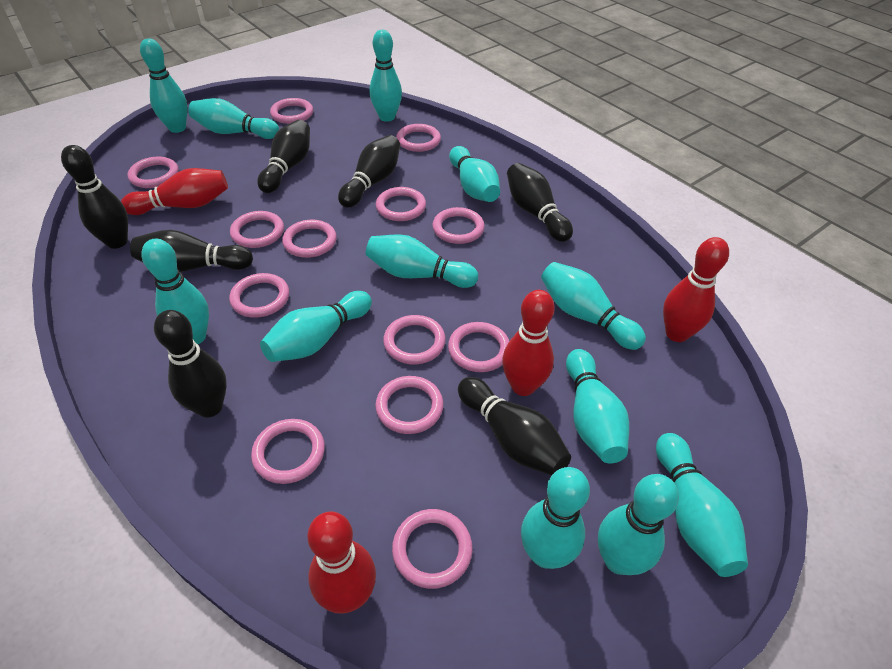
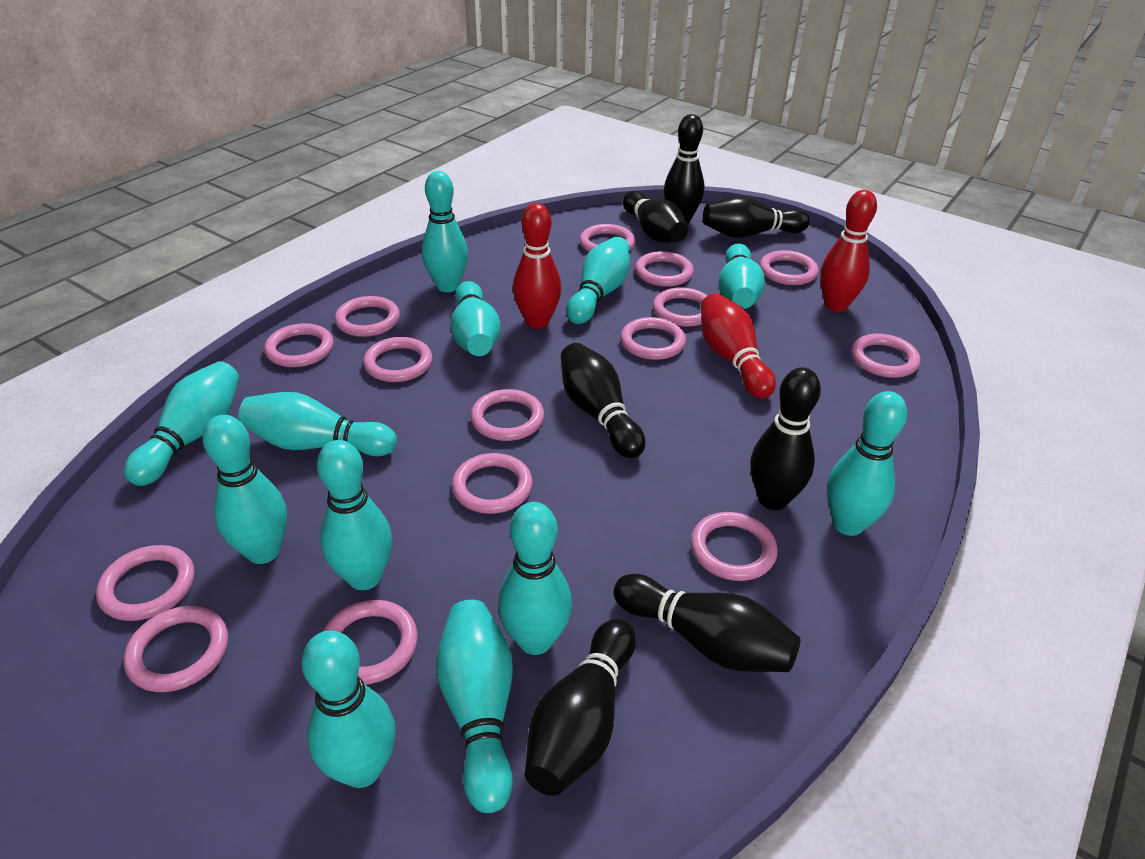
pink ring: [128,156,179,188] [229,273,289,318] [230,211,284,248] [251,419,325,484] [270,98,313,124] [282,220,337,258] [375,376,443,434] [376,187,426,221] [383,315,446,364] [392,509,473,589] [396,124,441,152] [432,207,485,244] [448,322,509,372] = 13 -> [96,545,194,621] [124,606,228,692] [264,323,334,367] [323,600,418,684] [335,296,400,337] [363,337,432,382] [452,453,533,514] [470,389,544,441] [580,224,635,252] [621,317,686,360] [635,251,694,287] [653,287,707,327] [691,512,778,581] [760,250,819,285] [851,334,921,378] = 15
red bowling pin: [121,168,228,215] [308,511,376,614] [502,290,555,396] [663,237,729,342] = 4 -> [513,203,561,329] [701,293,776,398] [820,190,877,312] = 3

